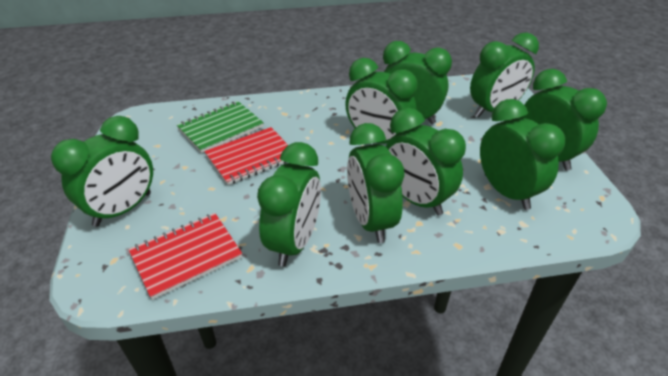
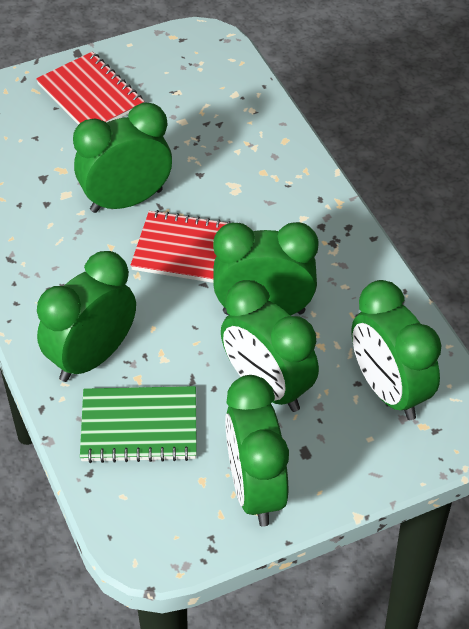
green clock: [51,116,153,227] [257,142,321,267] [345,58,417,144] [347,123,405,243] [383,41,452,124] [386,108,466,216] [470,33,539,118] [480,99,565,210] [520,69,607,171] = 9 -> [37,251,136,382] [73,103,172,213] [213,222,318,316] [221,280,319,412] [225,375,289,526] [352,280,441,420] = 6

